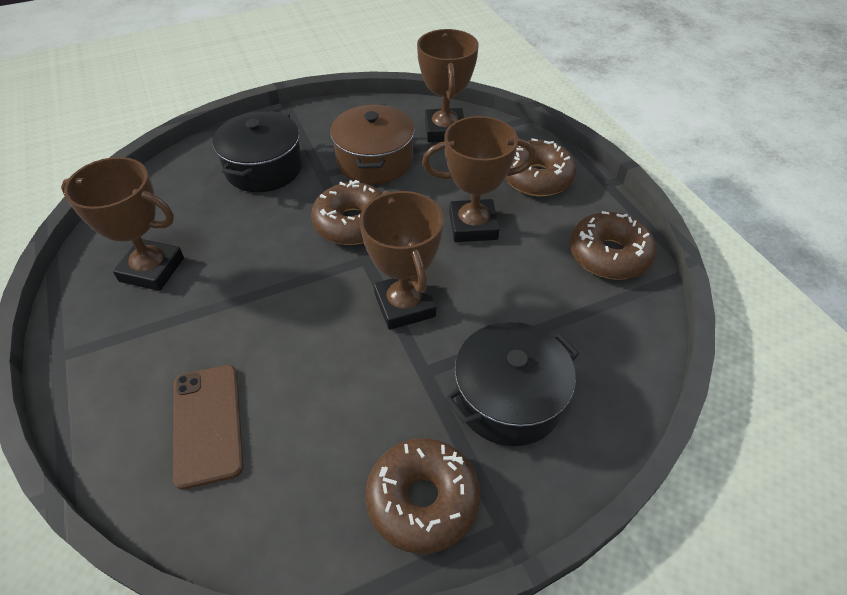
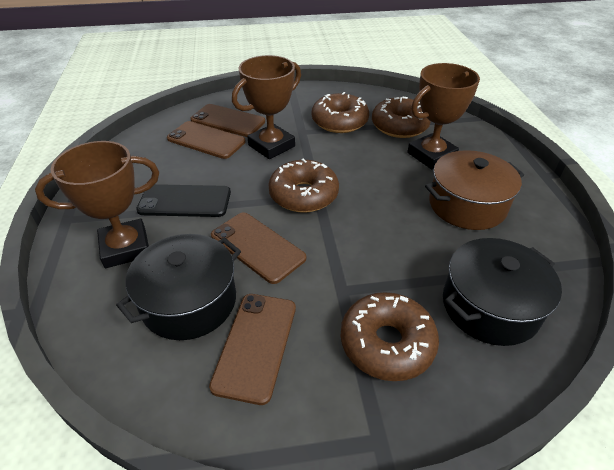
black phone: none = 0 -> [136,184,231,217] = 1
brown phone: [173,365,243,490] = 1 -> [167,121,246,159] [190,104,265,137] [209,294,296,405] [211,212,306,284] = 4
brown trophy: [61,157,184,291] [360,191,444,330] [417,29,479,142] [422,116,536,242] = 4 -> [35,141,159,268] [232,55,301,159] [407,63,480,169] = 3

